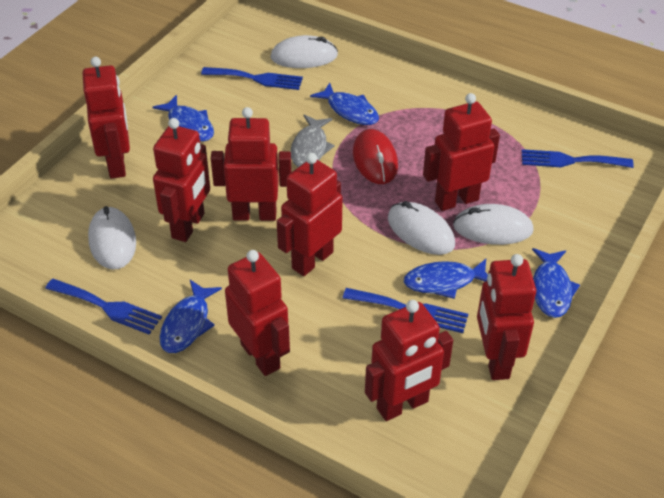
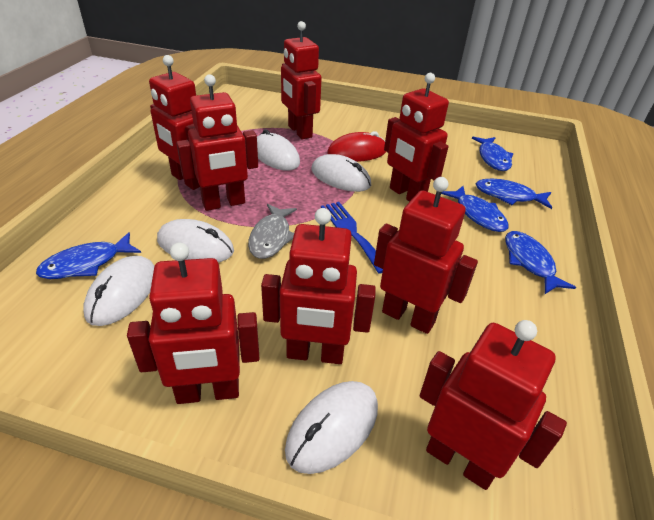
blue fork: [45,279,162,335] [201,67,303,90] [343,288,468,333] [522,149,634,168] = 4 -> [321,202,383,274] = 1
white mouse: [88,206,136,269] [270,35,338,68] [388,201,455,255] [453,204,534,245] = 4 -> [83,256,154,326] [157,219,234,262] [257,129,300,171] [285,381,378,474] [311,154,371,192] = 5

